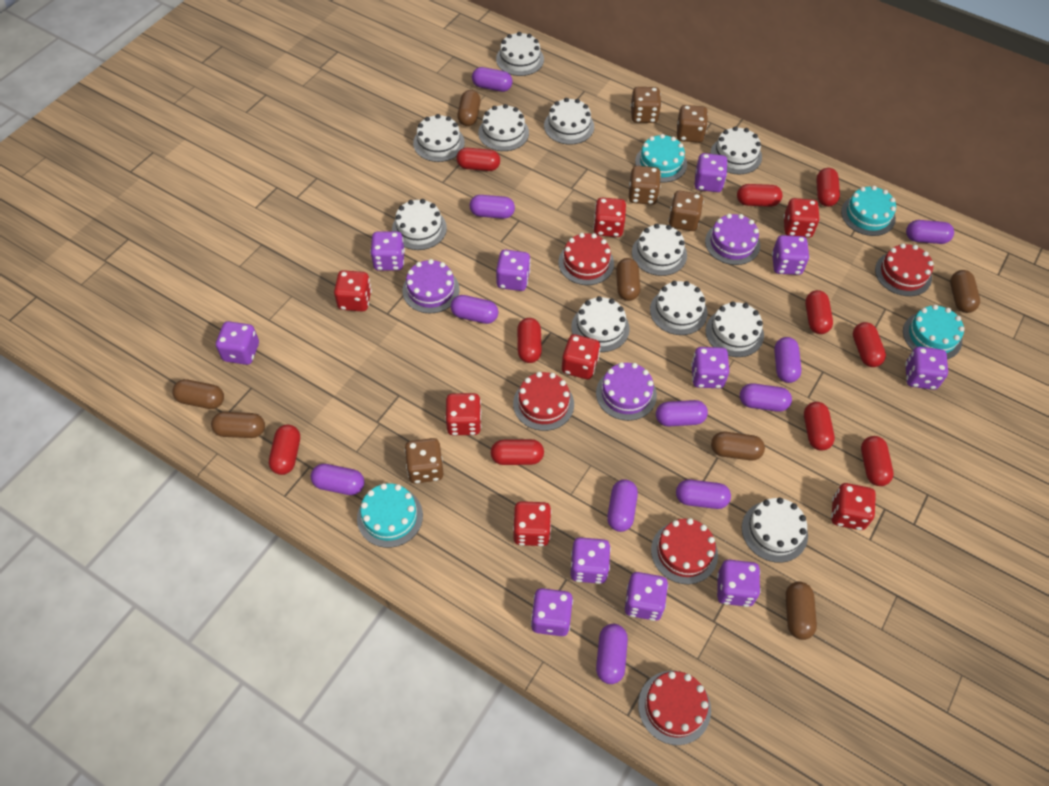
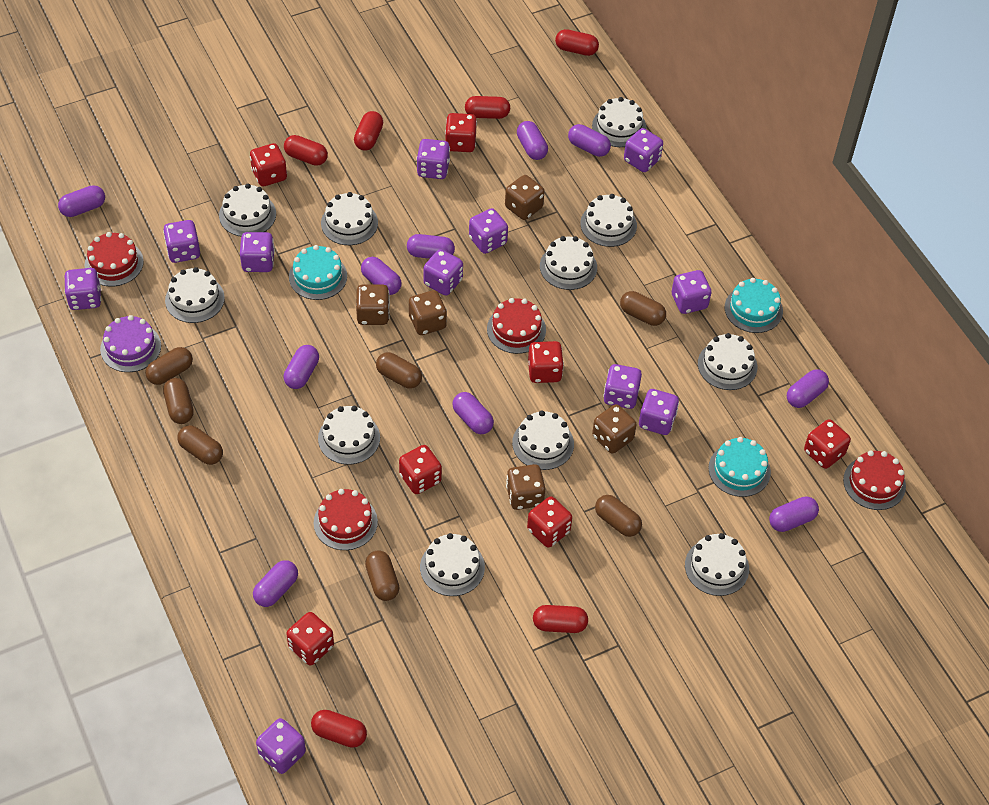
purple cake: [402,259,460,314] [596,362,657,421] [705,214,760,265] = 3 -> [100,315,161,372] = 1
purple capsule: [311,464,365,495] [450,295,498,324] [470,195,515,219] [472,67,513,92] [596,624,628,684] [607,479,638,532] [656,400,708,426] [676,480,731,509] [740,383,792,412] [774,337,801,383] [906,220,954,244] = 11 -> [58,185,105,217] [253,560,298,607] [284,345,319,389] [361,257,402,295] [407,234,455,259] [452,392,494,434] [517,121,548,160] [568,124,611,157] [769,496,819,532] [787,369,829,408] = 10
red cake: [513,372,574,431] [558,233,614,285] [638,671,711,745] [651,518,718,584] [875,243,934,296] = 5 -> [84,232,144,287] [314,489,378,550] [487,298,546,354] [843,450,906,510] = 4
red capsule: [269,425,300,475] [457,148,500,171] [491,439,544,465] [517,318,542,363] [737,184,783,207] [804,402,835,451] [805,290,833,334] [816,168,840,207] [853,322,886,367] [861,436,894,486] = 10 -> [284,135,328,166] [311,710,367,748] [354,111,383,151] [465,96,510,119] [533,605,588,633] [555,29,599,56] = 6
turquoise cake: [357,483,423,548] [635,134,687,182] [841,186,896,236] [903,305,965,359] = 4 -> [289,245,347,300] [708,437,771,497] [725,278,783,333] = 3

